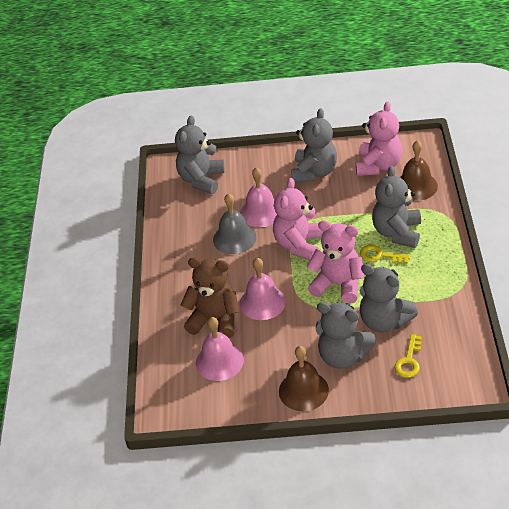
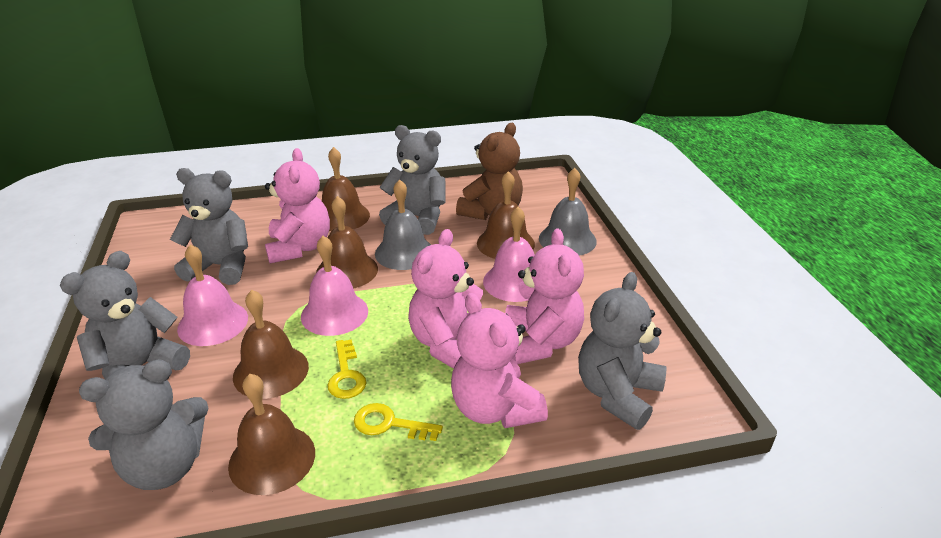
brown bell: [279,346,329,411] [400,140,438,201] = 2 -> [228,374,315,495] [233,290,309,399] [316,196,378,288] [322,147,370,231] [477,171,535,259] = 5
grey bell: [213,194,256,254] = 1 -> [375,179,431,270] [539,168,597,255] = 2
pink teddy bear: [273,178,323,260] [307,220,364,303] [356,101,402,176] = 3 -> [265,148,330,263] [408,229,483,369] [451,293,548,428] [505,229,584,364] = 4

